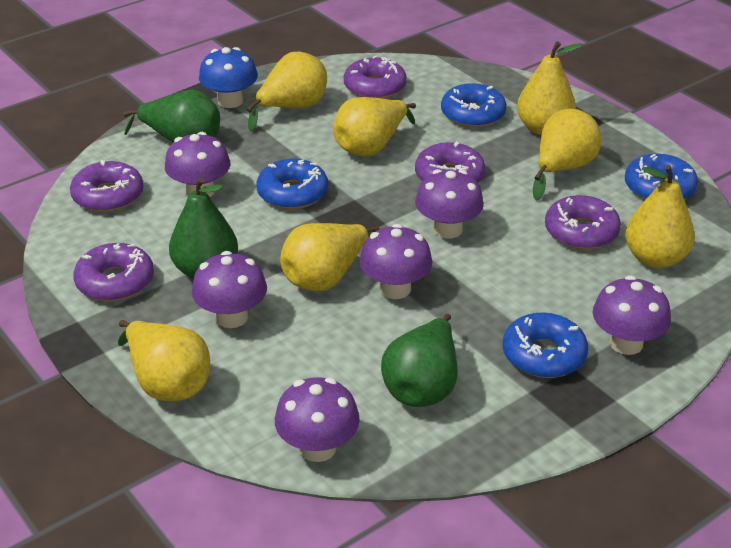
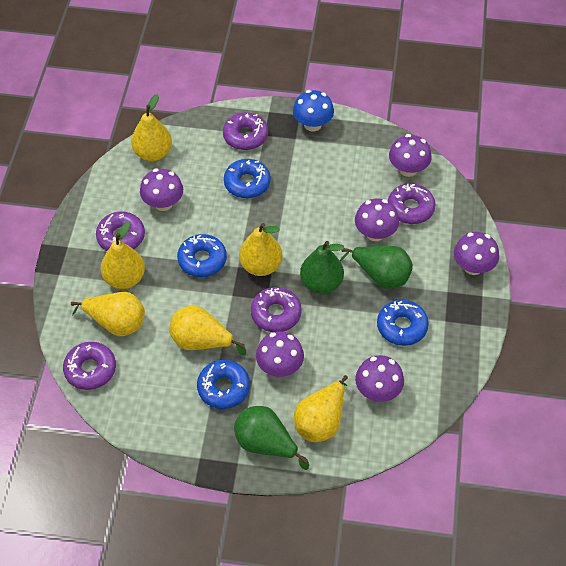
yellow pear: [118,320,210,401] [247,52,327,132] [280,223,380,291] [333,97,416,156] [517,41,583,135] [533,109,602,201] [625,165,695,268] = 7 -> [71,292,145,336] [101,221,145,289] [131,94,172,161] [169,305,246,355] [239,223,282,276] [294,375,348,442] = 6

